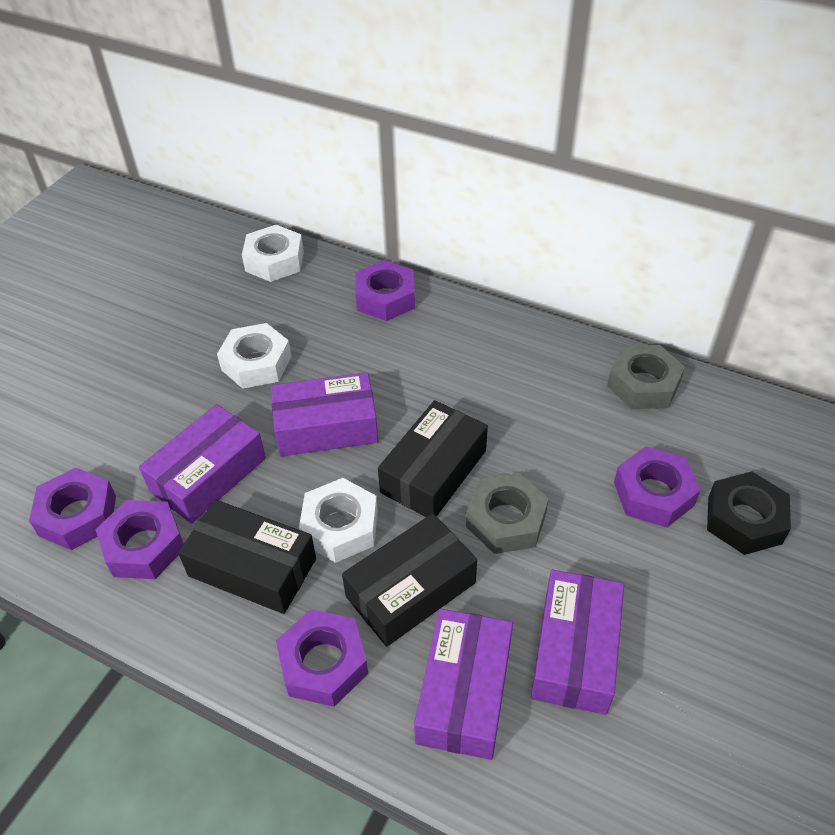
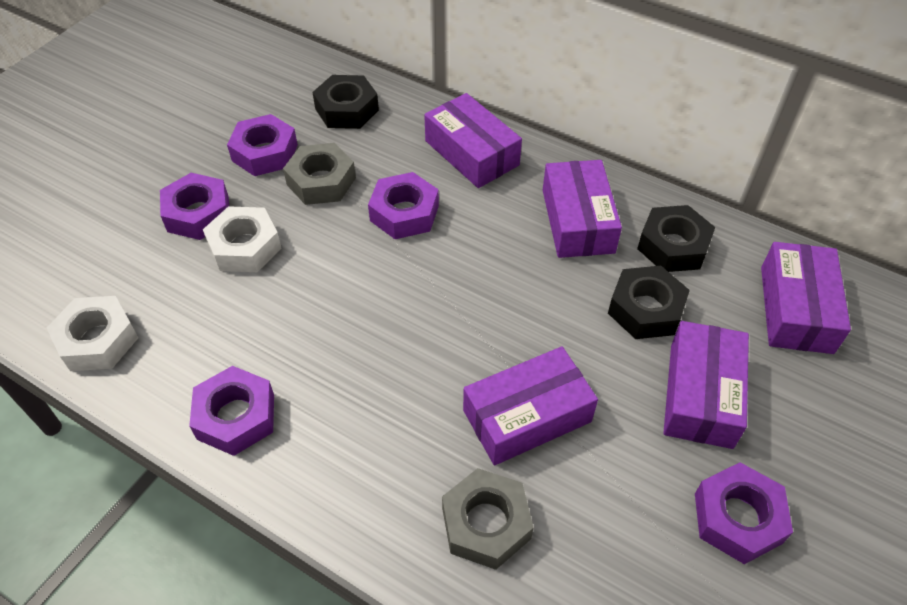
black box: [178,500,316,614] [342,513,477,647] [378,400,488,517] = 3 -> none = 0
black nut: [707,472,791,555] = 1 -> [312,75,379,129] [608,266,690,339] [637,205,715,272] = 3
purple box: [139,404,266,524] [271,372,378,456] [414,609,513,760] [531,570,624,715] = 4 -> [424,93,522,188] [463,347,598,465] [543,160,622,258] [663,321,749,449] [761,242,851,354] = 5
white nut: [217,323,292,389] [242,225,304,282] [299,478,378,563] = 3 -> [47,296,139,371] [203,206,281,272] = 2

